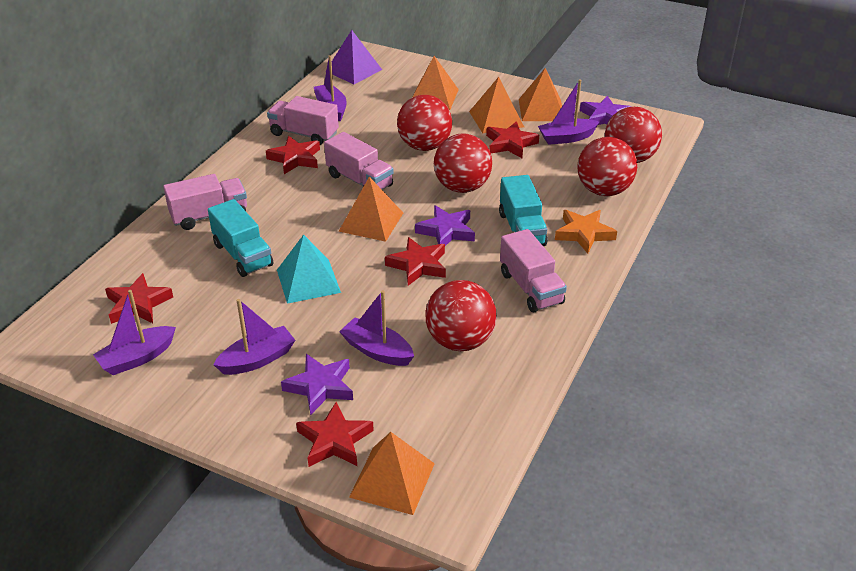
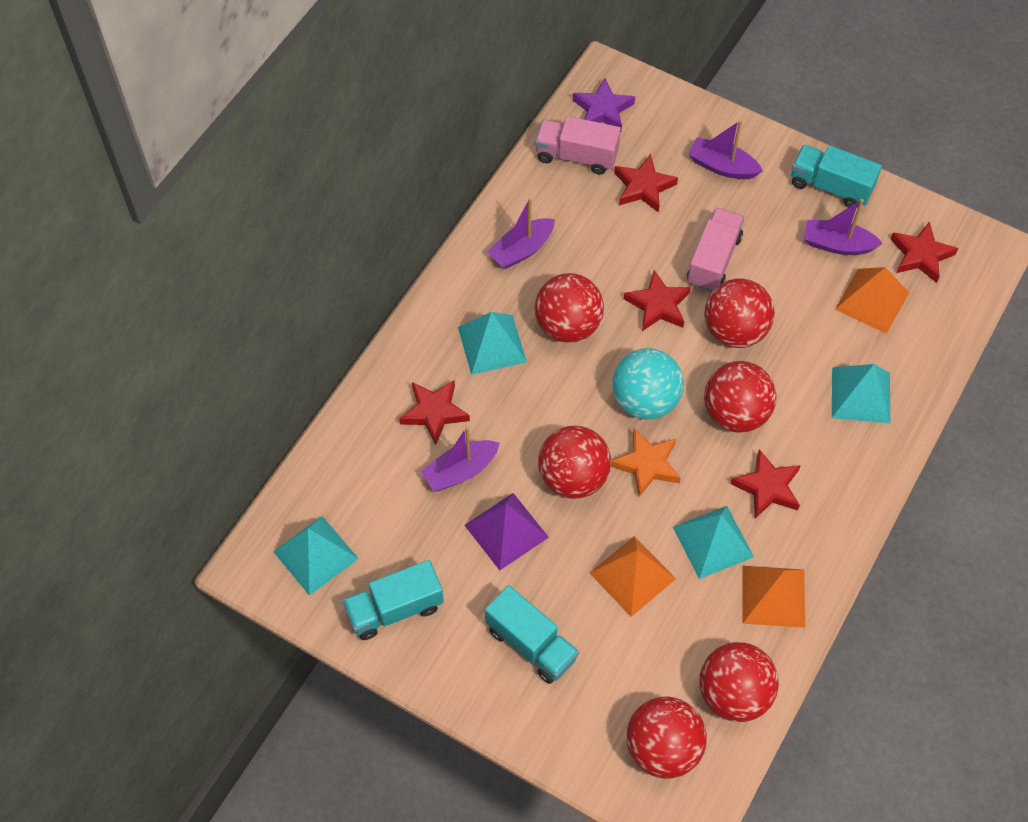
orange pyramid: [339,177,403,242] [349,432,435,515] [412,56,459,110] [469,77,524,133] [519,68,562,121] = 5 -> [590,536,676,617] [743,566,805,628] [835,267,909,334] = 3
pink truck: [163,174,247,230] [267,96,339,145] [324,132,394,190] [500,229,567,312] = 4 -> [535,116,621,175] [687,208,744,292] = 2
purple boat: [93,290,176,375] [214,299,295,375] [314,55,347,121] [339,290,414,366] [538,79,599,145] = 5 -> [421,426,500,492] [487,198,555,269] [688,120,763,179] [804,199,883,255] = 4
purple star: [281,354,353,415] [415,205,475,246] [580,95,631,125] = 3 -> [573,78,635,130] = 1
red ball: [397,95,452,151] [425,280,497,351] [434,134,492,193] [577,137,637,196] [604,107,662,163] = 5 -> [535,273,604,343] [538,426,611,499] [626,697,707,779] [699,642,779,722] [704,278,775,348] [704,361,777,433] = 6
turquoise ball: none = 0 -> [612,348,684,420] = 1
turquoise pyramid: [277,234,341,304] = 1 -> [273,516,359,596] [458,312,527,375] [673,506,754,579] [832,364,890,424] = 4
turquoise truck: [208,199,273,277] [499,175,548,246] = 2 -> [343,560,444,640] [485,585,579,684] [791,145,882,208] = 3

